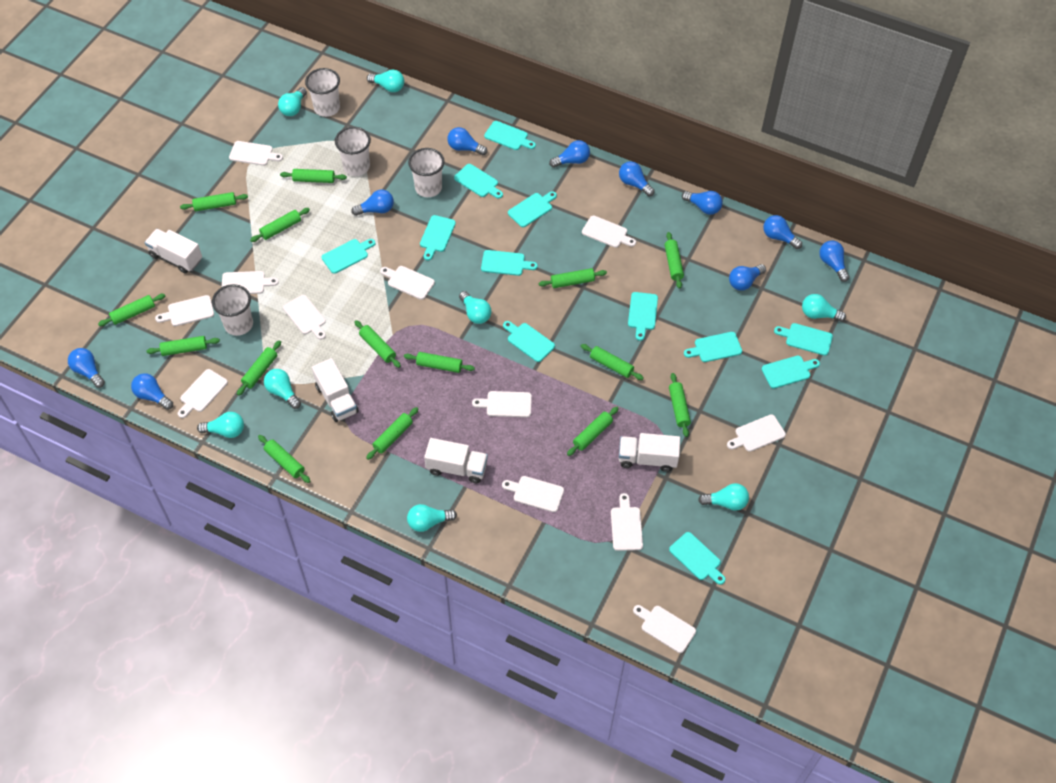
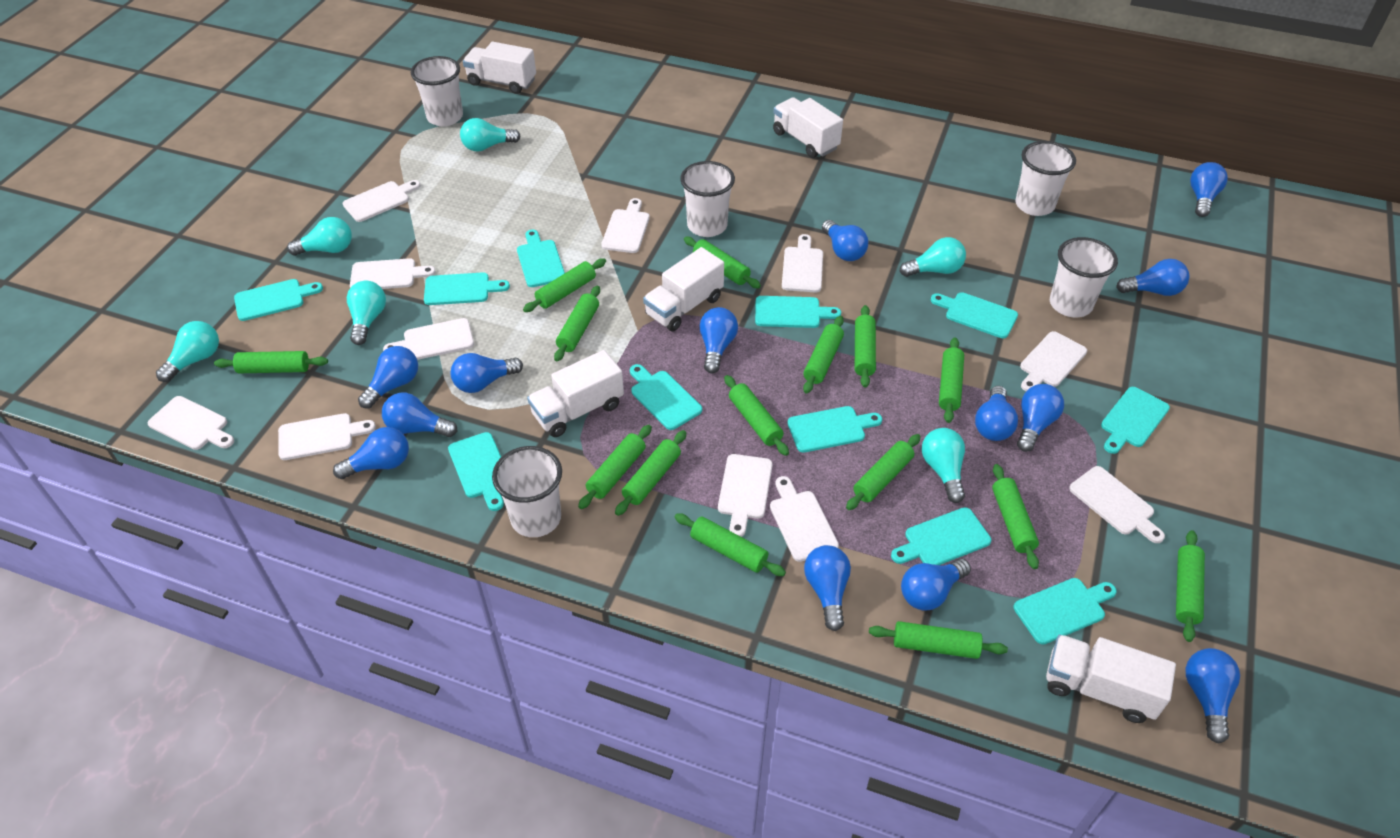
blue light bulb: [68,348,105,388] [131,373,173,410] [351,189,394,216] [447,127,488,156] [549,140,590,168] [619,161,655,196] [682,191,723,215] [729,264,766,291] [763,215,802,249] [819,240,850,282] = 10 -> [333,427,409,479] [358,346,418,408] [382,393,457,437] [450,353,523,393] [700,307,738,373] [804,545,851,631] [822,220,868,261] [901,558,971,611] [975,386,1018,441] [1017,384,1064,452] [1116,259,1189,296] [1186,648,1240,744] [1190,162,1228,217] = 13
turquoise cutting board: [321,239,375,274] [420,215,456,260] [454,164,503,199] [481,250,537,276] [484,121,536,150] [503,321,555,362] [508,191,557,227] [628,292,658,341] [669,532,725,585] [684,332,742,362] [762,356,820,389] [774,323,833,356] = 12 -> [234,279,323,321] [424,272,510,305] [448,432,504,511] [517,230,565,287] [630,364,702,430] [755,296,841,328] [787,406,882,452] [891,507,991,565] [931,292,1018,338] [1014,578,1117,645] [1101,387,1170,454] = 11
turquoise light bulb: [197,412,244,438] [264,369,301,409] [278,87,307,116] [367,69,404,92] [407,504,457,532] [459,291,491,324] [698,483,749,511] [802,294,846,322] = 8 -> [156,321,219,382] [287,217,352,256] [347,281,386,345] [460,118,521,152] [900,237,966,277] [922,428,965,503] = 6
white cup: [212,284,253,336] [305,68,340,117] [335,127,371,176] [408,148,445,197] = 4 -> [411,56,463,126] [492,446,562,537] [680,161,735,237] [1015,141,1076,216] [1050,237,1118,317] = 5
white cutting board: [155,295,214,326] [178,369,228,418] [222,271,279,294] [229,141,283,166] [283,295,326,340] [380,266,435,300] [472,391,532,417] [502,476,564,512] [582,215,636,248] [611,493,643,551] [633,605,696,653] [727,414,786,452] = 12 -> [148,396,234,450] [278,413,376,460] [343,180,421,222] [350,258,436,289] [383,318,474,360] [601,198,650,253] [718,454,773,537] [770,476,839,562] [782,234,823,293] [1020,331,1087,391] [1069,466,1165,543] = 11
white truck: [145,229,202,273] [312,358,359,422] [424,438,488,484] [619,433,680,472] = 4 -> [463,42,536,94] [527,350,624,437] [643,247,724,331] [773,97,843,158] [1046,634,1176,723] = 5

